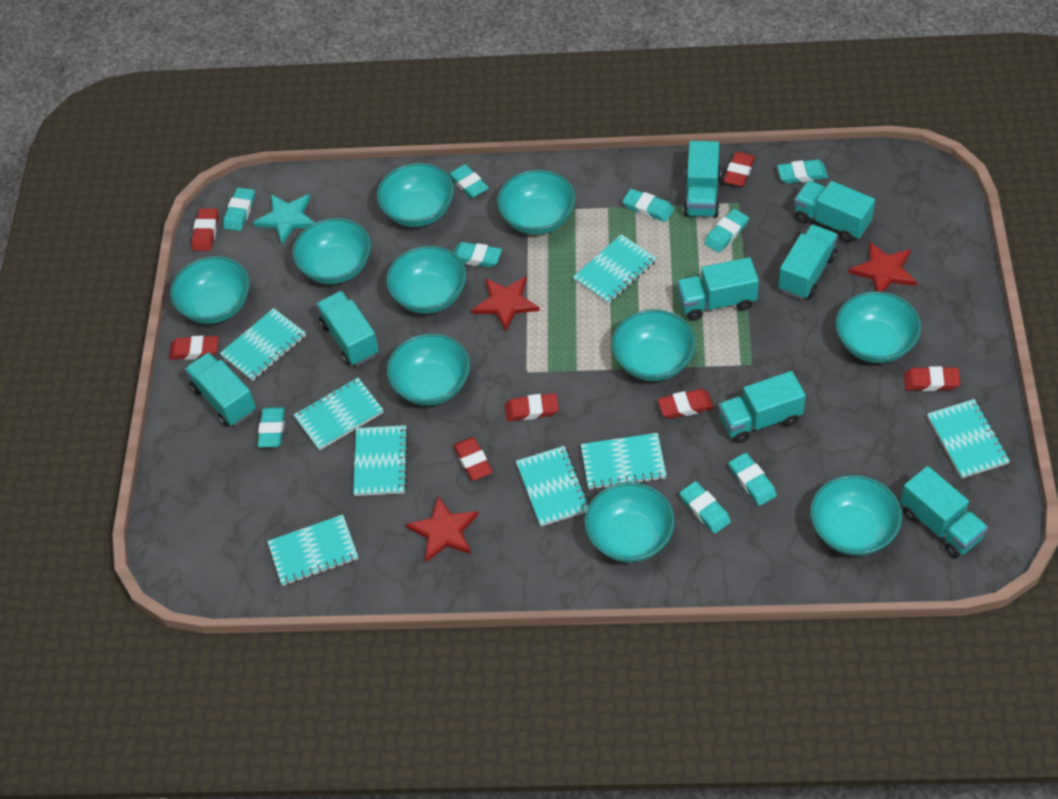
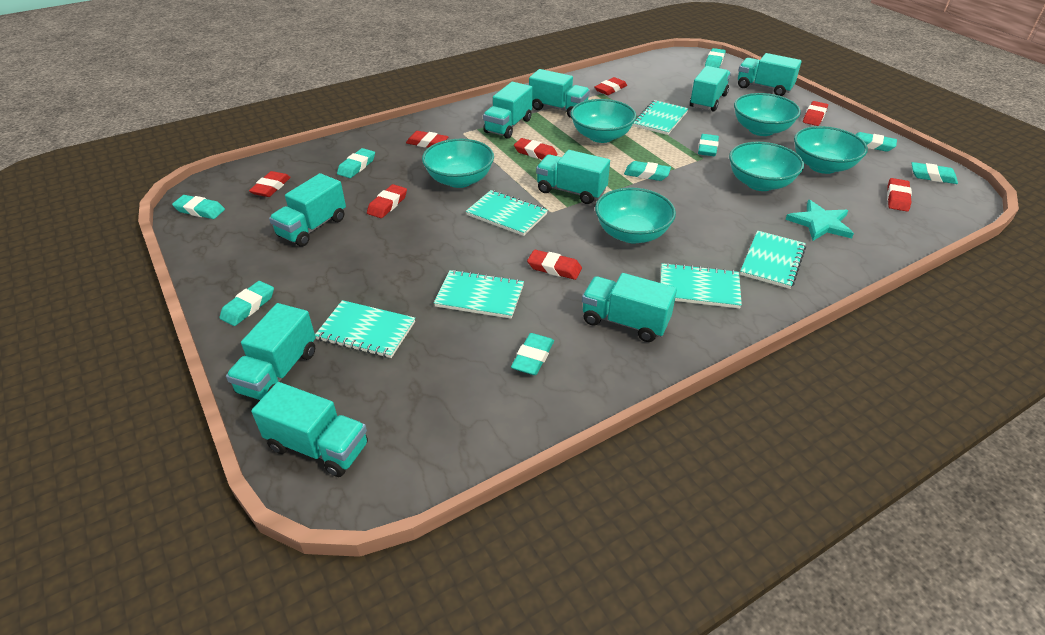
red eraser: [169,335,219,360] [191,208,219,251] [453,437,493,481] [505,393,559,421] [658,389,714,419] [723,152,755,187] [904,366,961,391] = 7 -> [249,171,291,197] [367,184,407,218] [406,131,449,148] [514,138,558,160] [527,250,582,280] [594,77,627,95] [803,101,828,126] [887,178,912,212] = 8
red star: [405,496,479,562] [472,276,540,332] [848,241,917,292] = 3 -> none = 0
turquoise bowl: [170,256,250,324] [292,218,371,284] [377,163,454,227] [386,246,467,314] [387,333,470,406] [497,170,575,235] [585,482,675,563] [612,309,696,381] [810,475,902,556] [836,291,921,363] = 10 -> [422,139,494,188] [571,99,636,143] [595,187,676,244] [729,142,804,191] [734,93,801,136] [794,126,868,174] = 6
turquoise notebook: [220,308,306,381] [267,515,358,586] [294,377,384,450] [353,425,408,496] [516,446,589,527] [573,234,657,304] [581,433,667,490] [927,399,1010,479] = 8 -> [315,300,415,358] [434,270,524,319] [466,190,548,236] [633,100,689,135] [661,263,742,309] [740,231,806,289] = 6
turquoise truck: [185,352,256,427] [316,291,379,366] [677,257,759,321] [683,141,721,218] [718,371,806,443] [778,224,838,299] [794,180,875,243] [900,466,988,558] = 8 -> [226,303,316,400] [251,382,368,477] [269,173,346,247] [483,82,533,139] [529,69,590,118] [536,150,610,204] [582,273,677,342] [690,66,731,112] [738,53,802,96] = 9

